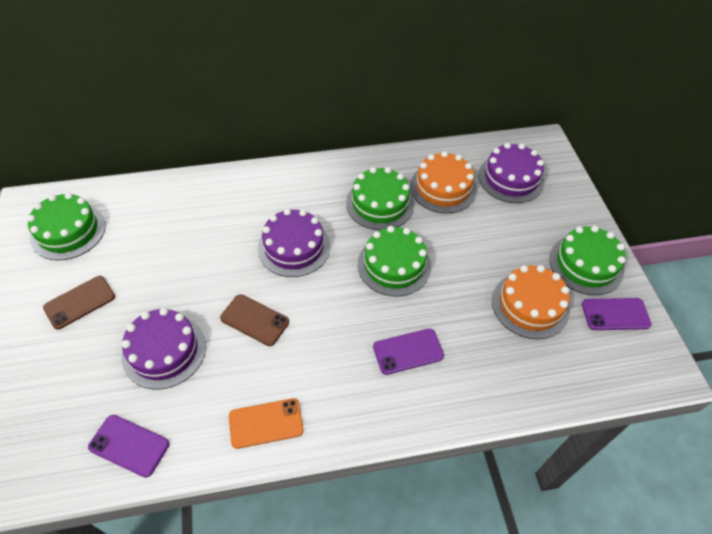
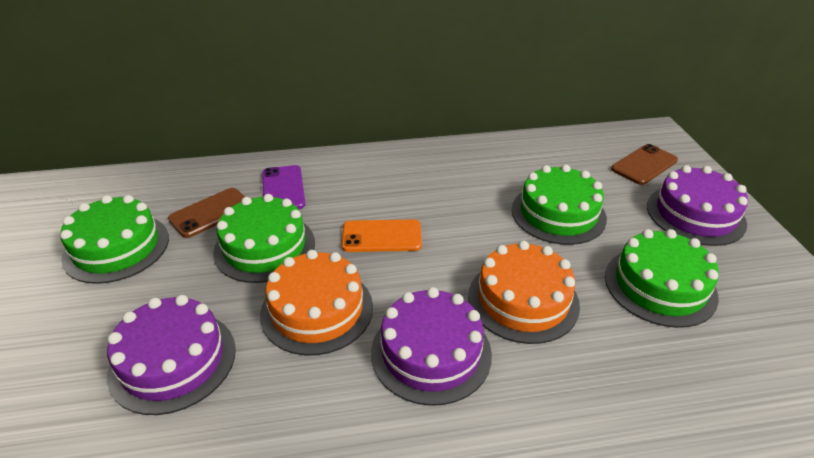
purple phone: [88,415,169,478] [373,328,444,375] [582,298,652,330] = 3 -> [262,165,306,209] = 1

